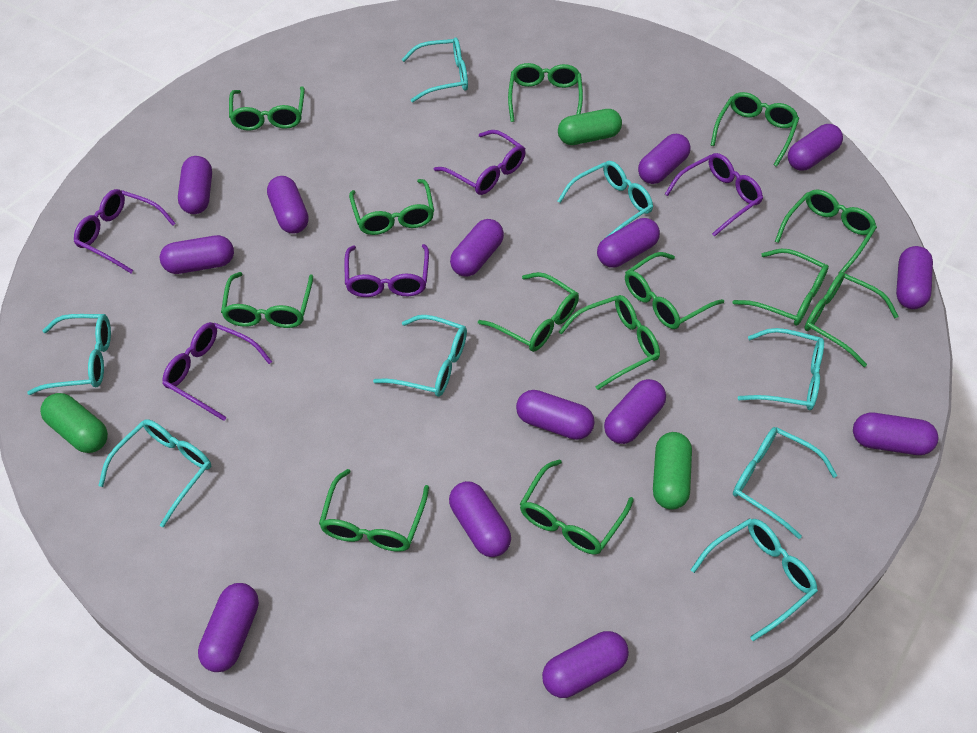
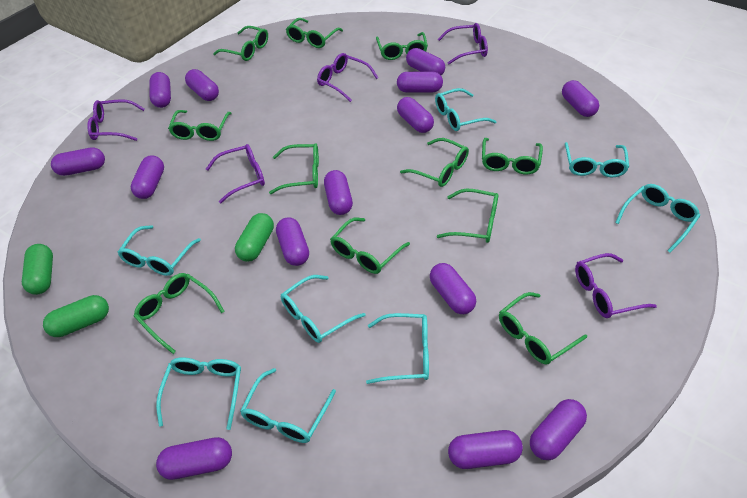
green glasses: [221,272,313,328] [229,86,305,131] [319,469,429,552] [349,179,434,235] [478,272,579,352] [508,63,583,122] [520,459,634,555] [559,295,660,390] [625,252,724,329] [711,92,799,167] [732,249,829,326] [775,189,877,274] [804,272,898,367] = 13 -> [134,273,225,354] [168,110,232,141] [213,26,268,61] [269,143,319,194] [286,18,343,48] [330,217,410,274] [376,32,428,60] [400,138,469,187] [437,189,499,243] [482,138,543,175] [499,292,587,365] = 11

